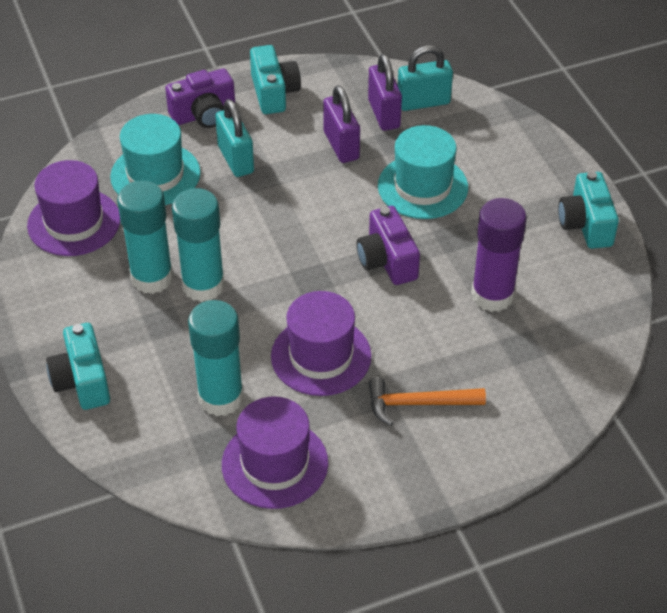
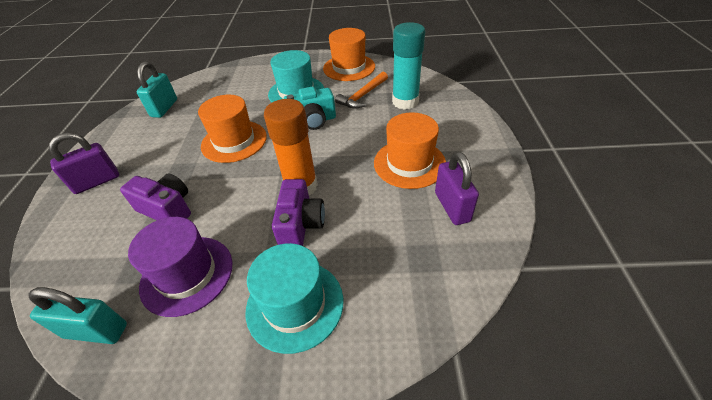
orange glue stick: none = 0 -> [264,99,318,195] = 1
orange hat: none = 0 -> [198,95,267,163] [323,28,375,81] [374,112,446,189] = 3
purple glue stick: [471,198,527,312] = 1 -> none = 0
purple hat: [27,160,120,256] [222,396,328,509] [271,291,371,396] = 3 -> [128,217,232,317] = 1
turquoise camera: [46,323,110,410] [250,45,301,114] [558,171,619,249] = 3 -> [284,86,336,130] = 1
turquoise glue stick: [117,180,173,294] [172,188,225,302] [188,300,244,416] = 3 -> [392,22,425,110] = 1

